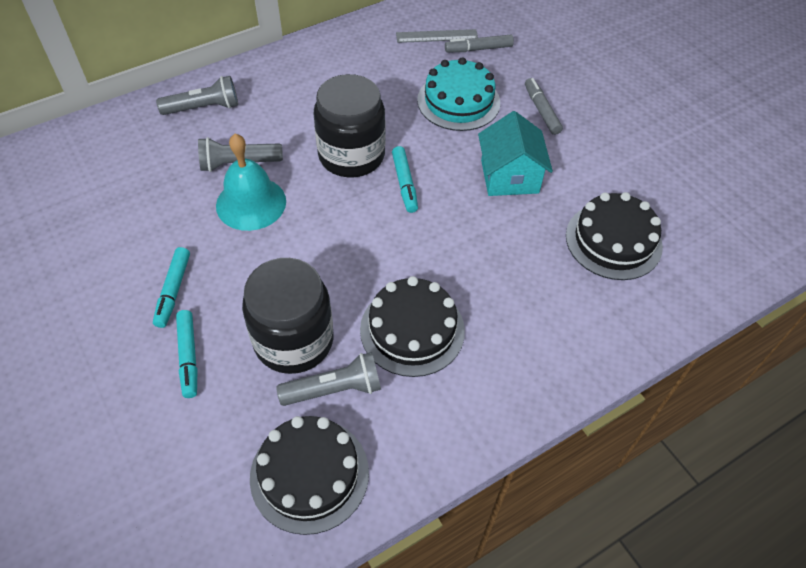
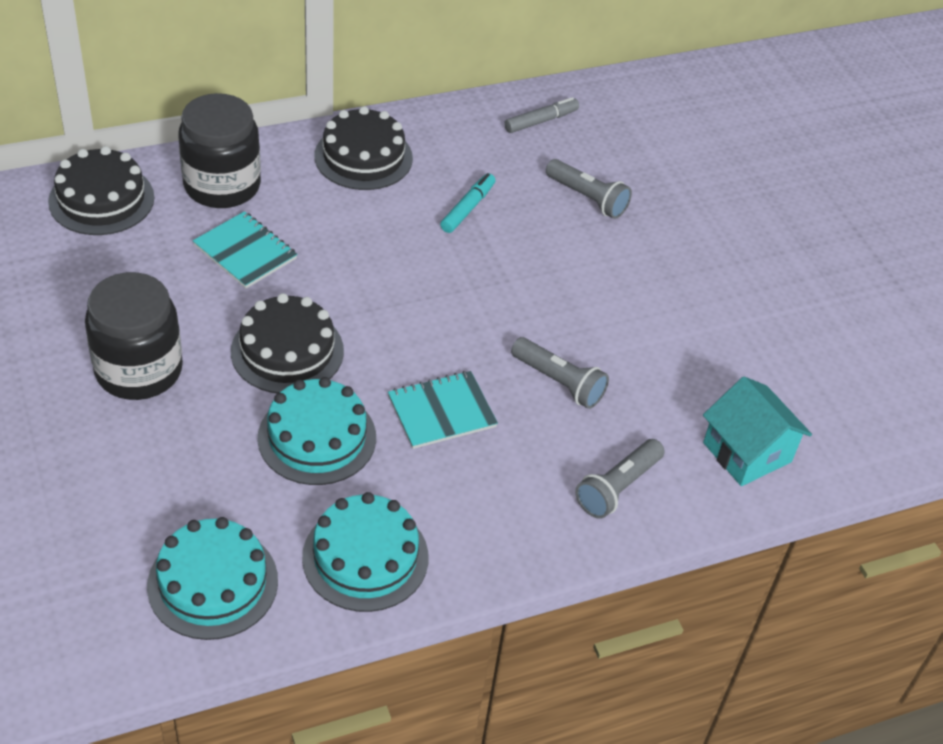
grey marker: [445,35,514,52] [525,78,563,135] = 2 -> [504,97,579,133] = 1
grey ruler: [396,29,478,43] = 1 -> none = 0
turquoise bell: [216,134,286,231] = 1 -> none = 0
turquoise cake: [417,57,500,131] = 1 -> [147,517,278,640] [258,377,376,485] [302,492,428,612] = 3
turquoise marker: [153,247,190,328] [176,310,197,398] [392,146,418,213] = 3 -> [440,173,495,233] = 1
turquoise notebook: none = 0 -> [193,211,298,288] [388,371,498,449] = 2

